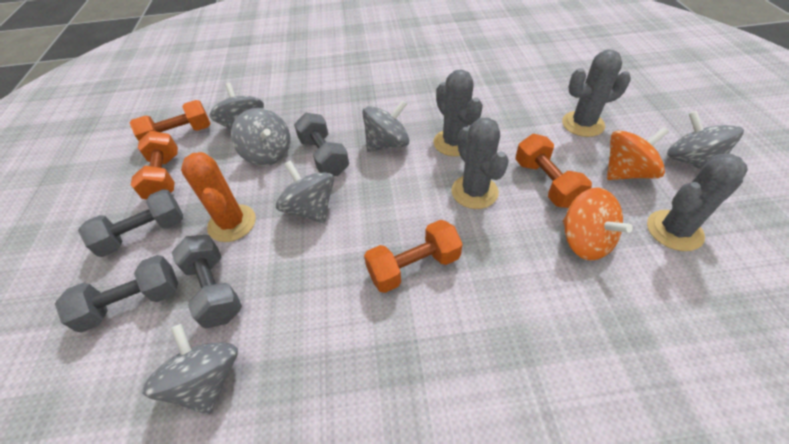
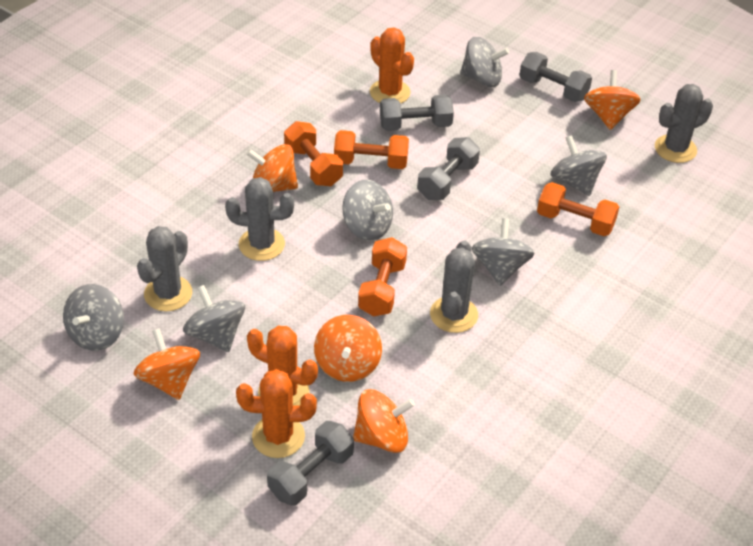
orange cactus: [181,152,256,242] = 1 -> [236,369,317,458] [247,326,318,406] [370,27,414,104] = 3
orange spinning top: [563,187,633,261] [607,127,669,180] = 2 -> [134,328,200,400] [246,144,298,192] [314,315,382,382] [353,389,415,453] [584,70,641,130] = 5

